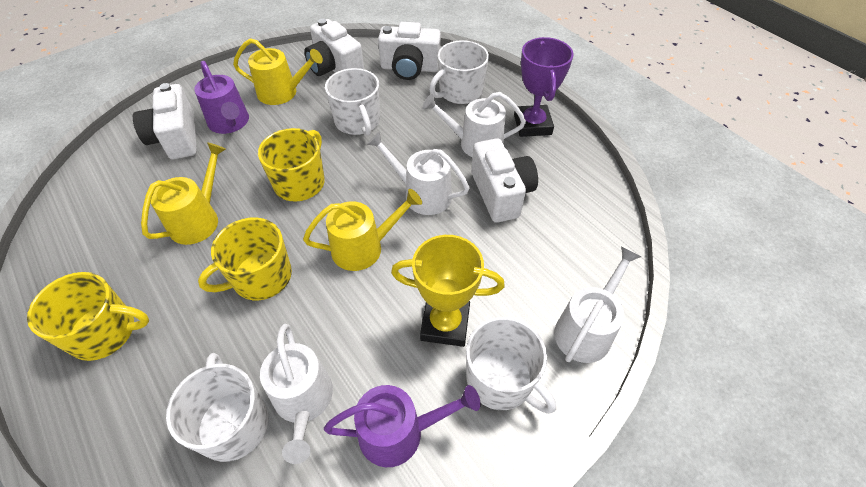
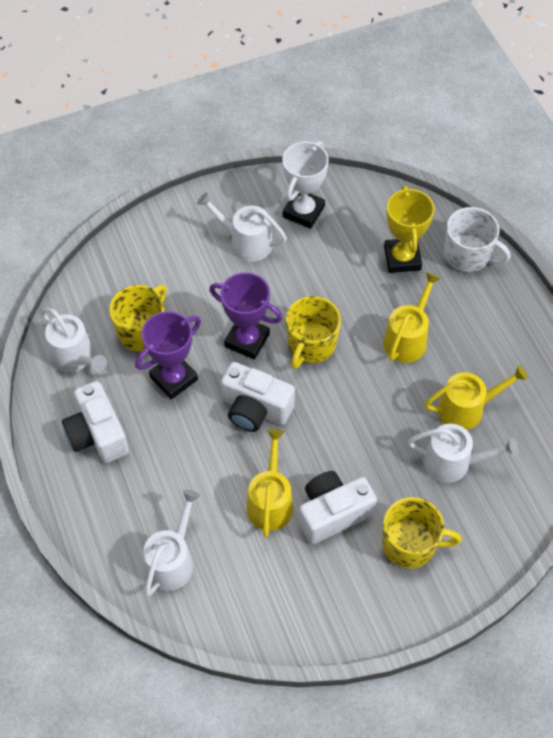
purple trophy: [514,37,574,137] = 1 -> [135,311,201,399] [209,272,283,360] = 2
purple watering can: [194,61,249,134] [324,385,481,467] = 2 -> none = 0
white camera: [133,83,197,159] [304,19,364,76] [378,22,441,80] [471,138,538,223] = 4 -> [62,381,129,463] [221,362,295,432] [299,471,377,544] = 3
white mug: [166,353,268,462] [325,68,380,136] [429,40,489,104] [466,317,556,414] = 4 -> [444,207,511,272] = 1
white trophy: none = 0 -> [282,141,329,229] = 1

